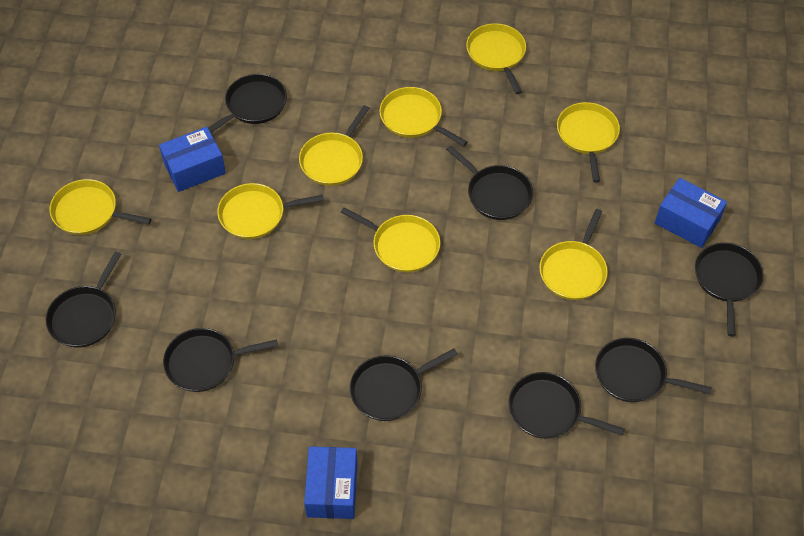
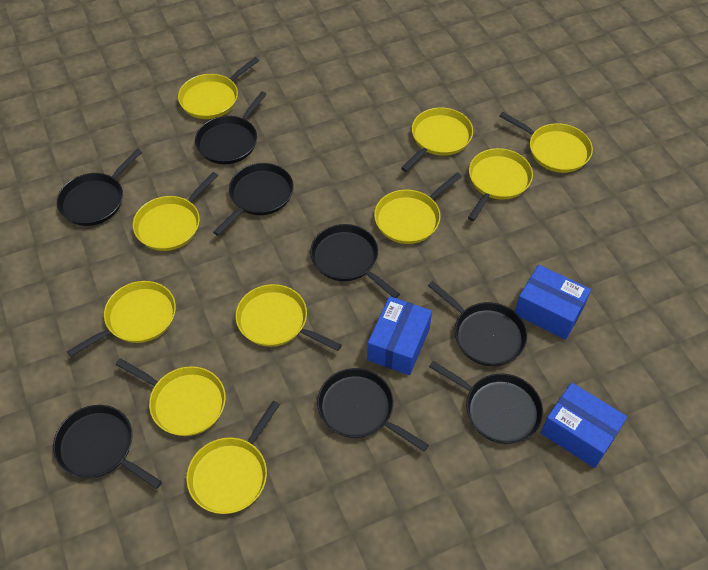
yellow pan: [50,179,152,235] [217,183,324,239] [299,105,369,186] [341,207,440,272] [380,87,468,146] [466,23,526,94] [539,209,608,300] [557,102,620,183] = 8 -> [67,281,176,357] [116,358,226,436] [133,172,218,251] [178,57,259,119] [186,401,280,514] [236,284,342,351] [374,173,462,244] [401,108,473,172] [468,148,533,221] [500,112,593,173] = 10

